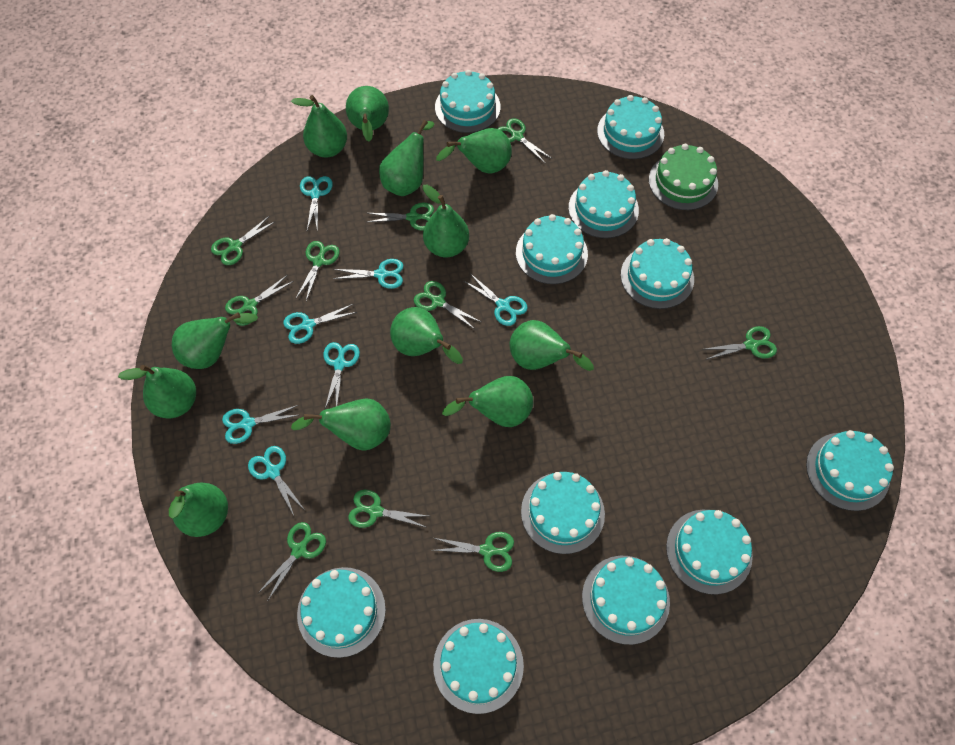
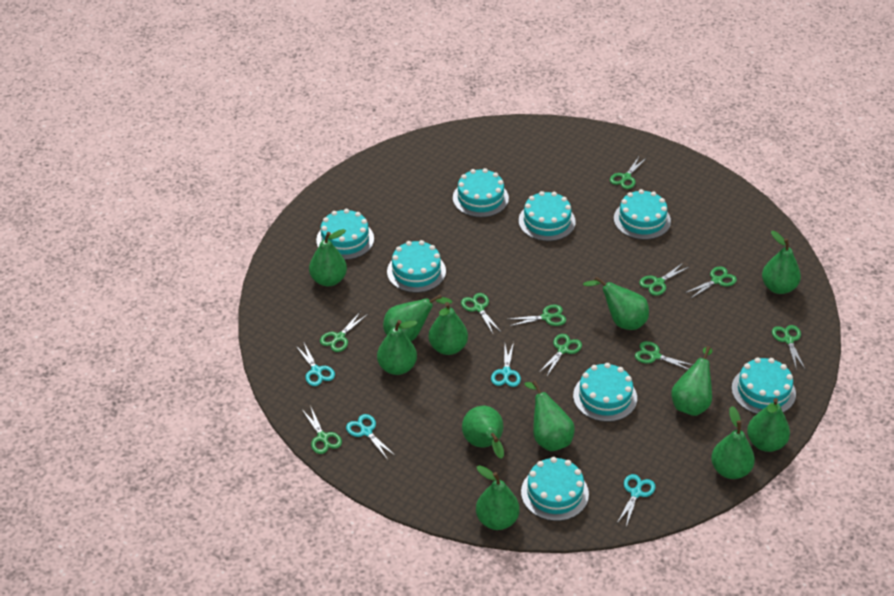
green cake: [649,144,718,210] = 1 -> none = 0
turquoise cake: [297,567,386,658] [433,619,524,714] [435,70,501,133] [516,214,588,284] [521,472,605,554] [568,170,639,238] [582,556,670,645] [597,95,664,159] [621,238,694,309] [666,510,753,595] [806,430,894,511] = 11 -> [316,209,374,260] [387,240,446,293] [453,168,509,217] [519,191,576,241] [521,457,589,521] [573,363,637,422] [614,189,671,240] [732,357,796,414] = 8
turquoise scissors: [222,405,298,444] [248,446,305,515] [283,304,357,344] [300,176,333,232] [323,342,360,409] [333,259,403,289] [464,274,528,326] = 7 -> [295,341,335,386] [346,414,396,460] [491,342,521,387] [617,474,656,527] = 4

